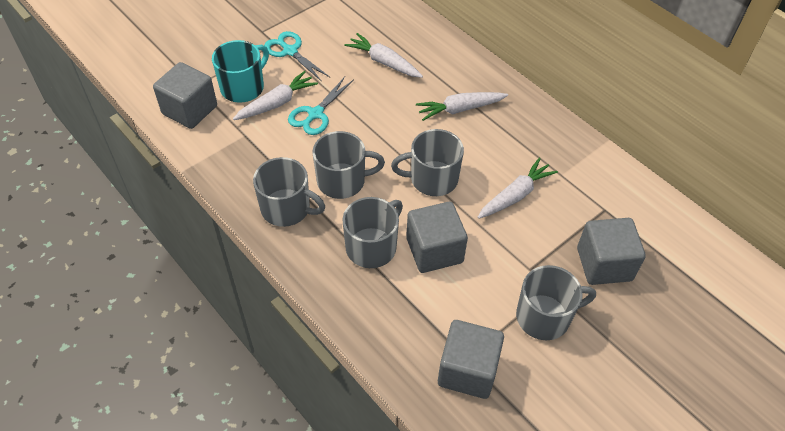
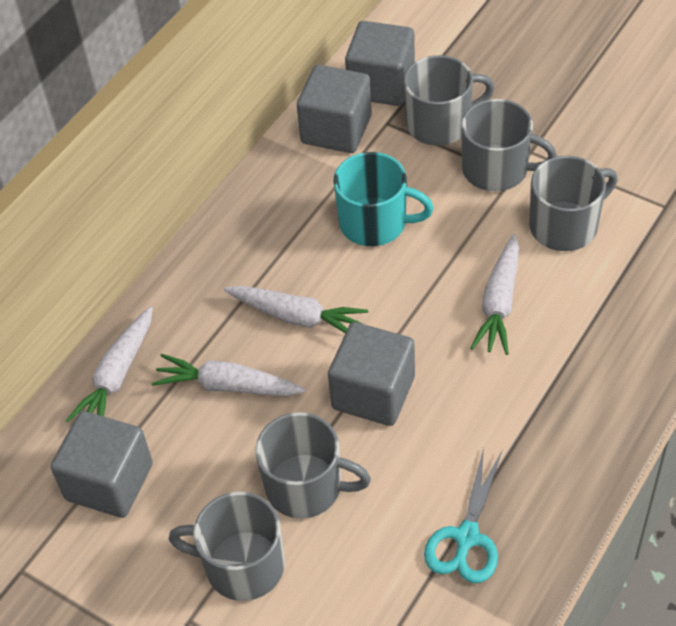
turquoise scissors: [264,31,330,82] [288,77,354,135] = 2 -> [424,448,502,583] = 1

